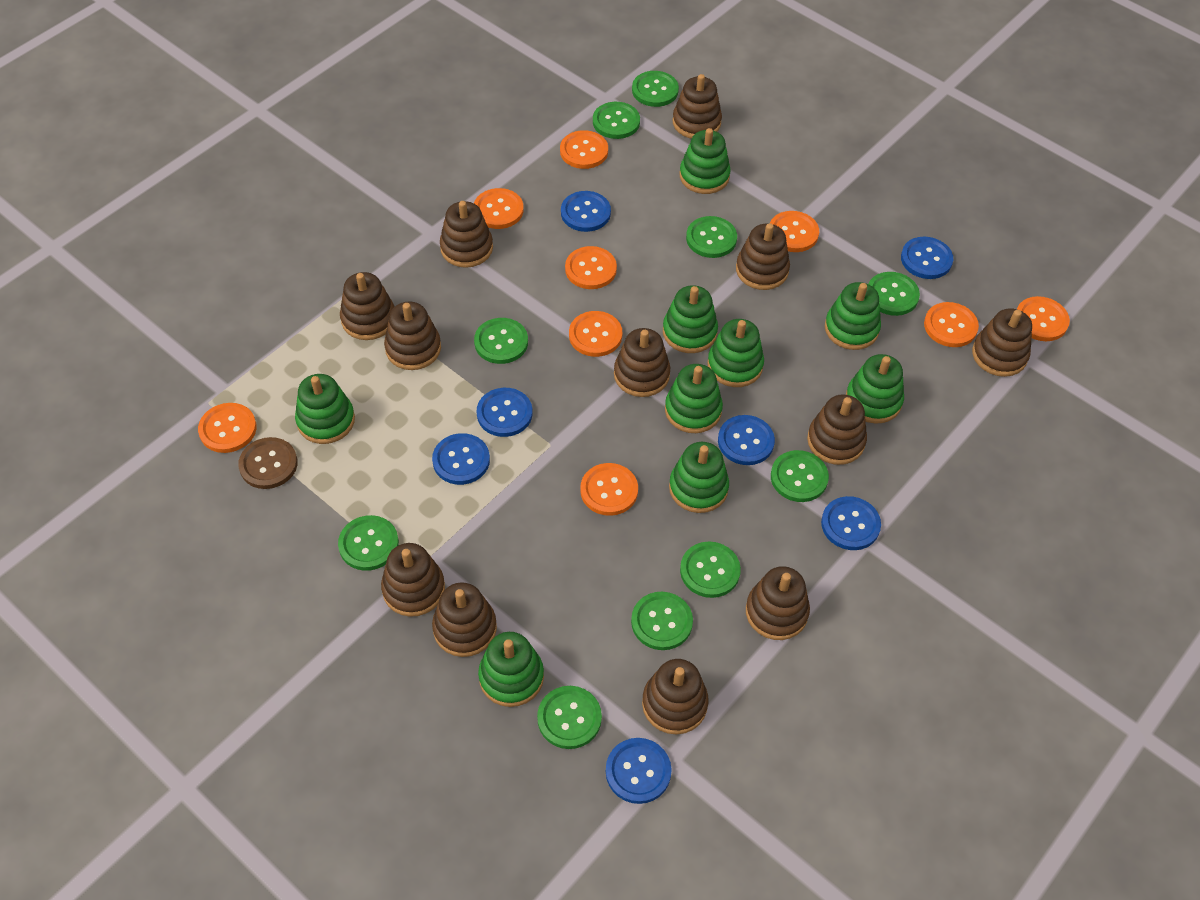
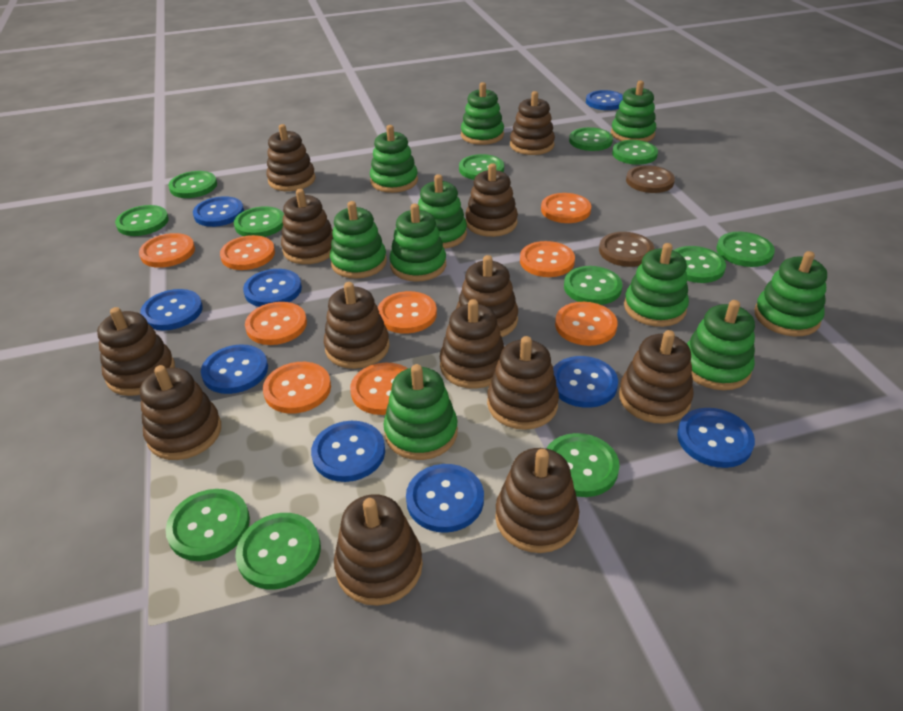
blue button: [432,433,490,485] [477,388,533,437] [561,191,611,232] [606,738,672,804] [718,415,775,465] [821,496,881,550] [901,237,953,279] = 7 -> [140,289,203,331] [193,196,244,227] [201,344,268,394] [243,269,302,307] [311,421,385,482] [406,464,484,533] [553,356,618,408] [586,90,623,110] [677,408,755,468] = 9
brown button: [238,437,298,489] = 1 -> [599,232,654,267] [626,165,675,193] = 2
brown stacking toy: [340,272,395,340] [381,543,445,617] [384,302,441,370] [432,582,497,657] [440,201,493,268] [614,328,670,397] [642,659,709,734] [673,74,722,139] [736,223,790,290] [746,566,810,640] [807,394,867,465] [972,308,1032,377] = 12 -> [97,307,175,396] [140,365,221,460] [266,124,316,191] [281,189,333,264] [324,282,390,369] [334,494,423,606] [440,299,504,389] [456,255,518,337] [465,163,518,237] [487,336,559,430] [495,448,579,553] [510,91,555,155] [619,330,693,424] = 13
green button: [338,515,399,571] [474,318,528,364] [537,686,602,749] [593,102,640,139] [631,592,693,650] [632,71,679,107] [680,542,741,598] [686,216,737,258] [771,450,829,502] [868,272,920,316] = 10 -> [115,205,169,236] [166,489,250,561] [168,171,217,198] [234,206,284,237] [236,513,321,590] [459,154,504,180] [546,433,620,497] [564,266,622,305] [569,127,613,151] [612,140,658,165] [674,246,726,283] [716,232,775,267] = 12
green stacking toy: [295,374,355,444] [478,632,544,707] [663,285,718,353] [665,364,723,433] [669,442,729,513] [679,128,731,194] [707,319,764,387] [825,282,881,350] [846,354,904,423] = 9 -> [330,201,387,279] [370,125,418,193] [383,364,458,460] [390,204,446,282] [418,174,467,249] [461,82,504,145] [611,81,656,142] [624,243,689,327] [687,300,755,390] [755,251,827,336] = 10

